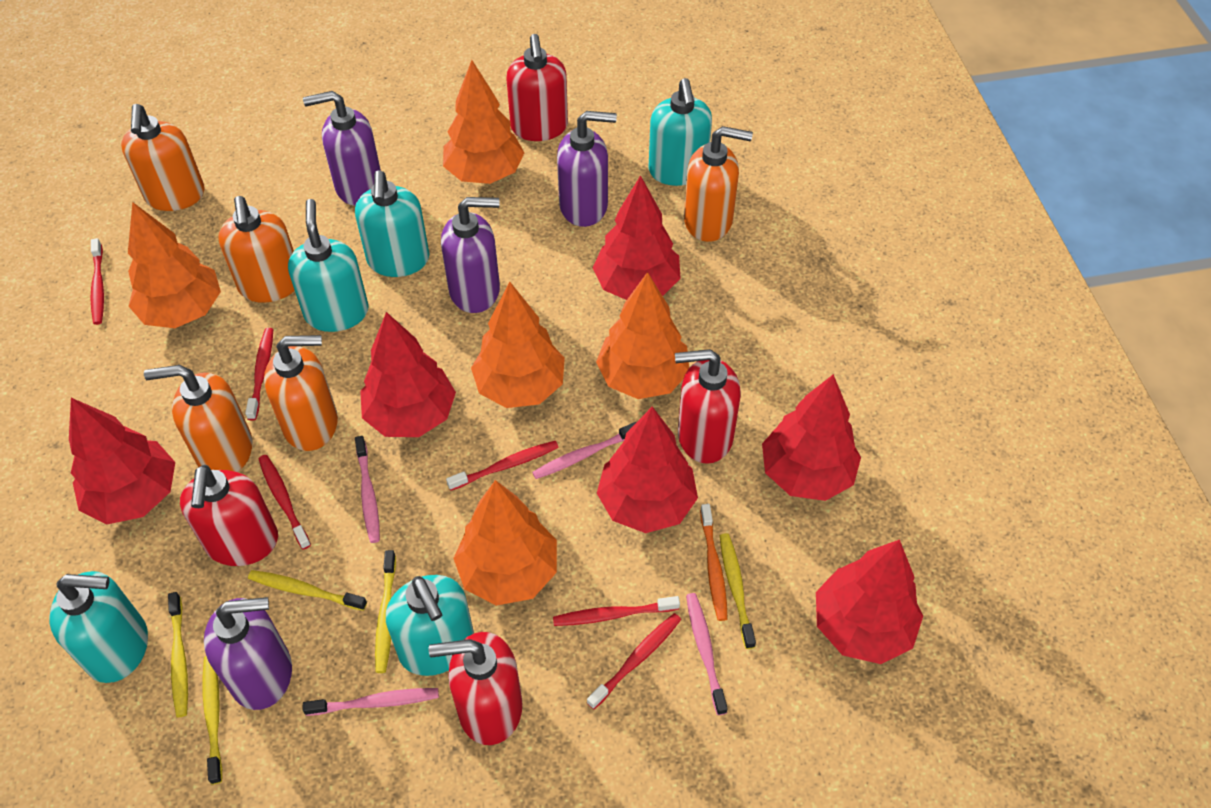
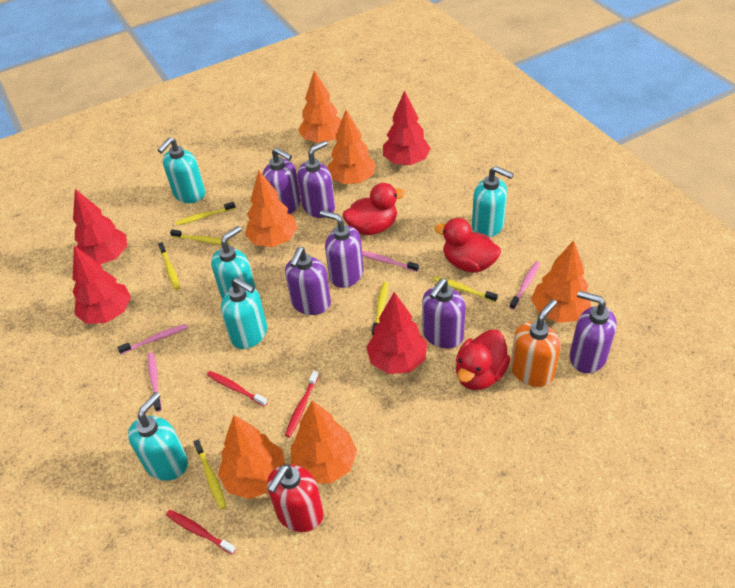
orange soap dispenser: [121,104,205,211] [144,365,252,472] [218,196,295,303] [264,335,338,451] [684,126,753,242] = 5 -> [510,299,561,387] = 1
orange toothbrush: [700,504,728,621] = 1 -> none = 0
orange tree: [128,202,221,328] [443,60,524,184] [453,480,557,606] [471,282,565,408] [596,272,689,399] = 5 -> [218,415,285,499] [245,170,298,247] [291,400,357,484] [298,70,341,143] [327,110,376,184] [531,240,591,323] = 6
purple soap dispenser: [204,597,292,710] [303,91,381,206] [441,197,500,313] [557,111,617,227] = 4 -> [262,148,301,214] [285,247,331,315] [297,141,335,218] [320,210,364,288] [422,278,466,349] [570,291,617,373] = 6
red duck: none = 0 -> [343,183,405,235] [434,218,501,272] [456,330,511,390] = 3
red soap dispenser: [180,465,278,566] [428,632,522,745] [506,34,568,141] [675,349,740,464] = 4 -> [267,464,324,532] = 1
red toothbrush: [90,238,104,325] [245,328,273,420] [259,455,311,550] [446,441,559,491] [553,596,680,626] [587,613,681,709] = 6 -> [166,510,236,555] [207,371,267,407] [285,371,319,437] = 3
red tree: [69,398,175,524] [360,312,456,437] [593,175,681,300] [597,406,698,533] [762,374,861,501] [816,539,923,664] = 6 -> [72,246,131,324] [73,189,127,264] [366,292,427,374] [383,90,431,165] = 4
yellow toothbrush: [168,592,188,717] [202,656,222,785] [248,570,367,611] [375,550,396,673] [720,533,756,649] = 5 -> [158,242,180,290] [170,229,230,246] [176,202,235,225] [194,439,227,510] [372,282,388,336] [433,276,498,302] = 6

